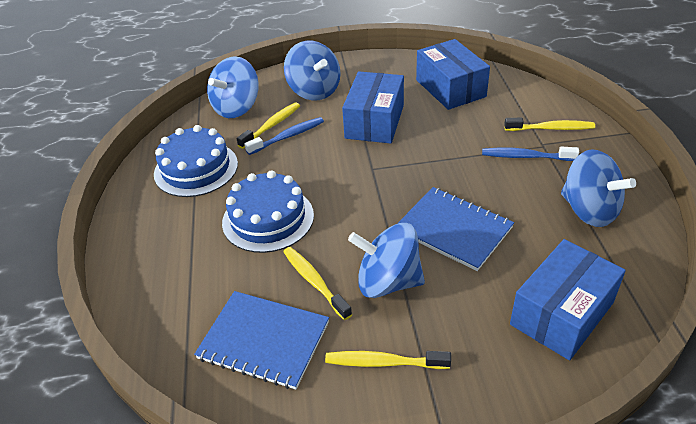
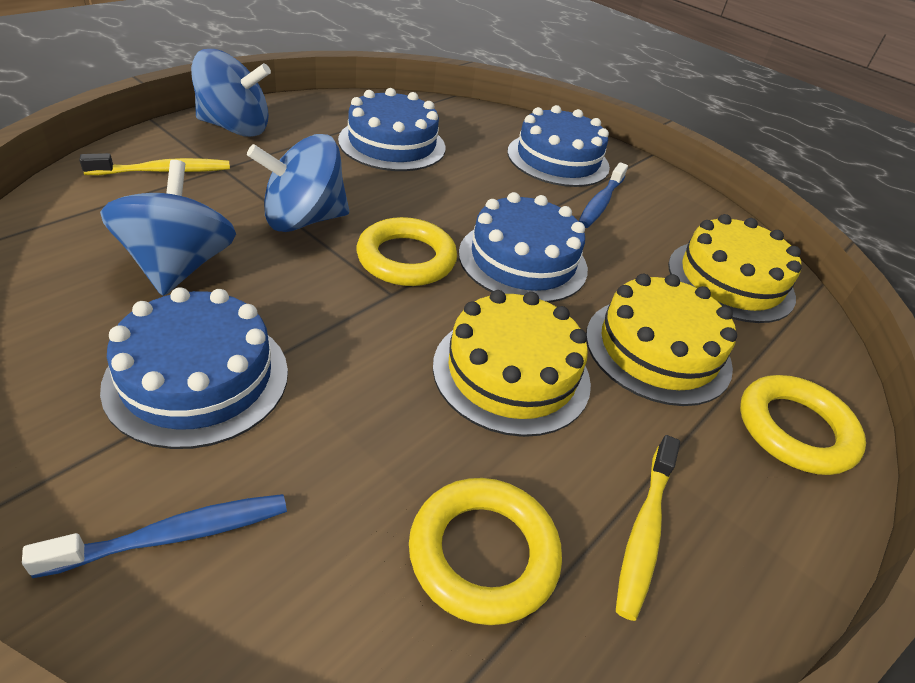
blue box: [342,71,404,144] [416,39,490,110] [510,239,626,360] = 3 -> none = 0
blue cake: [154,125,238,197] [222,170,314,253] = 2 -> [100,287,288,449] [338,88,445,171] [459,192,588,303] [507,105,610,187] = 4
blue notebook: [194,291,329,390] [397,187,514,271] = 2 -> none = 0
blue spinning top: [207,56,259,118] [284,41,341,101] [348,223,425,298] [561,149,636,227] = 4 -> [100,160,236,296] [191,49,271,137] [247,134,349,232] = 3
yellow cake: none = 0 -> [433,290,591,437] [586,274,737,406] [668,214,801,323] = 3
yellow ring: none = 0 -> [356,217,457,286] [409,478,562,625] [740,375,866,475] = 3
yellow toothbrush: [236,102,300,149] [283,247,352,320] [325,351,451,369] [504,118,595,131] = 4 -> [79,153,230,175] [616,435,680,621] = 2

